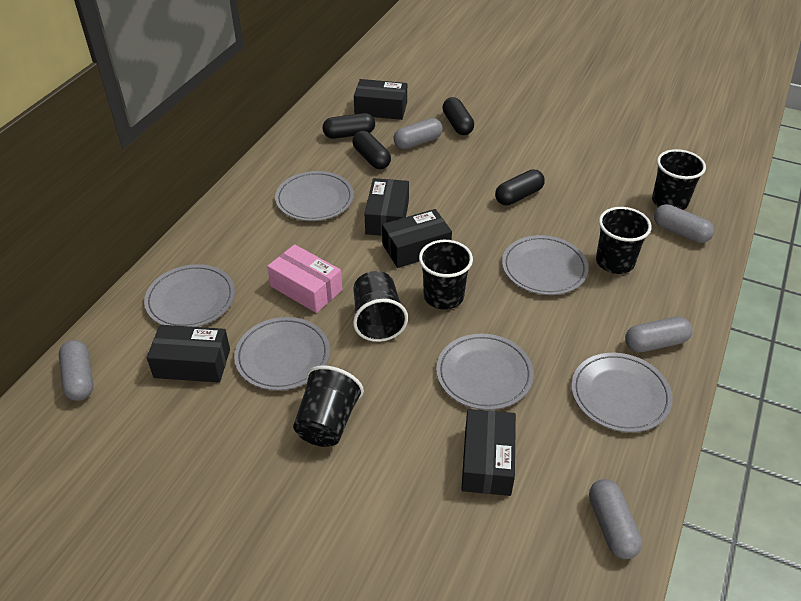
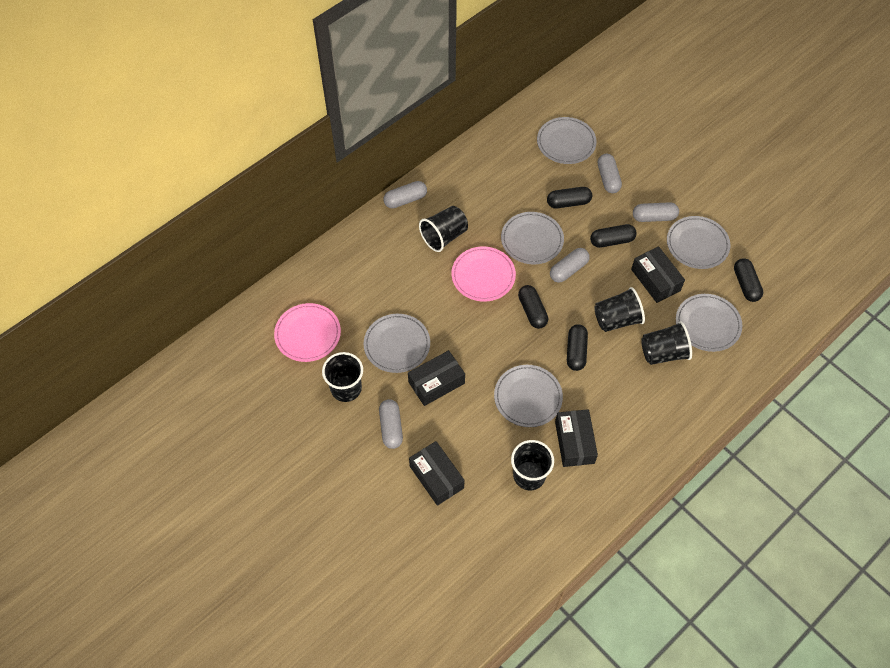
black box: [147,325,230,383] [354,79,407,120] [365,178,409,236] [382,209,452,268] [461,409,516,496] = 5 -> [408,350,465,406] [409,441,465,506] [555,409,598,467] [631,246,685,303] = 4
black capsule: [323,113,375,139] [353,131,391,169] [442,97,474,135] [495,169,545,206] = 4 -> [518,285,548,329] [547,187,592,208] [567,324,588,371] [590,224,637,248] [734,258,763,302] = 5
pink box: [267,244,342,313] = 1 -> none = 0
pink plate: none = 0 -> [274,303,341,362] [452,247,516,301] = 2

